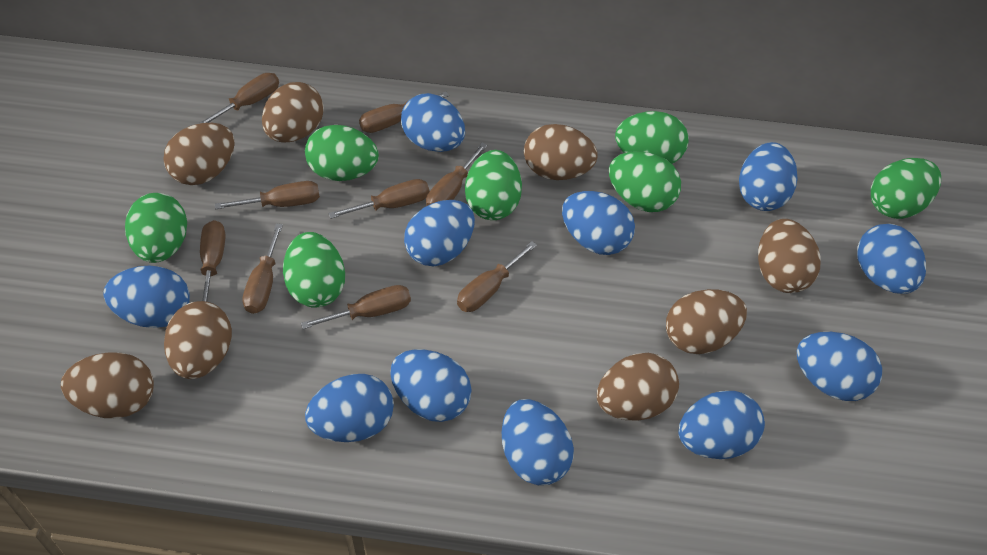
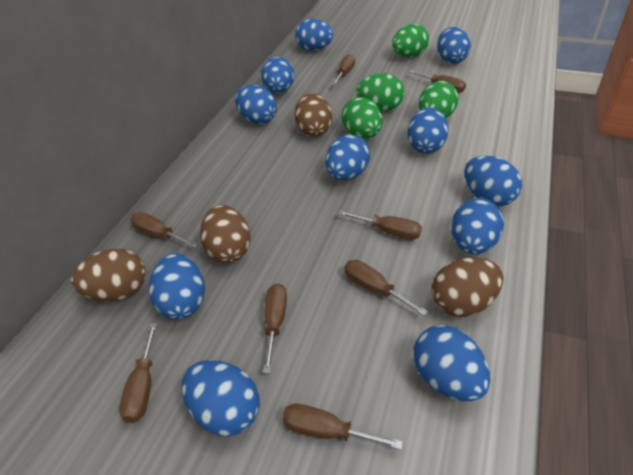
brown egg: [61,352,154,418] [163,123,235,185] [164,301,232,379] [262,82,324,142] [524,124,598,180] [597,353,679,420] [666,289,747,354] [758,219,820,293] = 8 -> [71,248,146,301] [200,205,250,263] [294,93,332,137] [431,257,504,317] = 4
brown screwdriver: [198,73,279,124] [200,220,226,302] [215,181,320,209] [242,224,283,314] [301,285,411,329] [329,179,429,219] [359,92,449,133] [426,143,487,206] [457,241,537,312] = 9 -> [119,323,157,423] [131,212,198,248] [263,283,287,373] [282,403,403,450] [332,54,355,86] [338,210,422,240] [344,260,428,316] [409,70,466,93] = 8
green egg: [125,193,187,263] [283,232,345,308] [305,125,379,181] [465,150,522,220] [609,151,681,212] [615,111,689,164] [871,158,941,219] = 7 -> [341,97,383,139] [356,73,405,111] [392,24,429,57] [419,81,459,118] = 4

